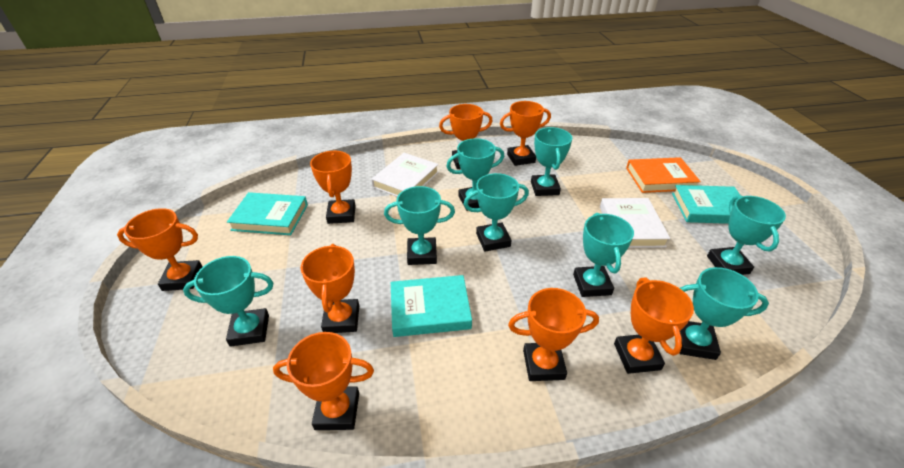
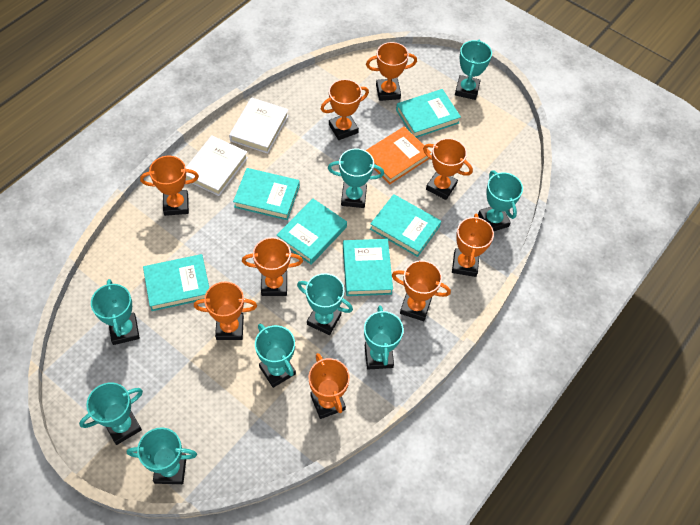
orange trophy: [117,208,203,291] [273,332,374,430] [301,244,359,333] [310,151,356,224] [439,104,493,169] [500,101,551,166] [508,288,599,381] [614,277,694,374] = 8 -> [140,156,199,216] [194,282,257,340] [242,237,303,296] [309,353,350,419] [321,79,369,140] [366,42,417,101] [392,260,451,321] [423,138,473,200] [452,214,494,277] = 9
turquoise book: [227,192,308,235] [391,275,472,337] [672,185,740,224] = 3 -> [143,254,209,311] [233,168,300,220] [277,199,347,264] [343,239,393,296] [370,194,441,257] [396,89,461,138] = 6
turquoise trophy: [183,256,273,347] [384,186,455,265] [446,138,504,211] [464,173,529,251] [531,127,572,196] [573,213,634,297] [679,267,769,360] [707,195,786,275] = 8 -> [79,382,143,445] [91,279,140,345] [127,427,197,484] [255,323,296,388] [297,273,353,335] [328,148,384,208] [364,305,404,370] [455,40,492,100] [478,170,523,231] = 9

